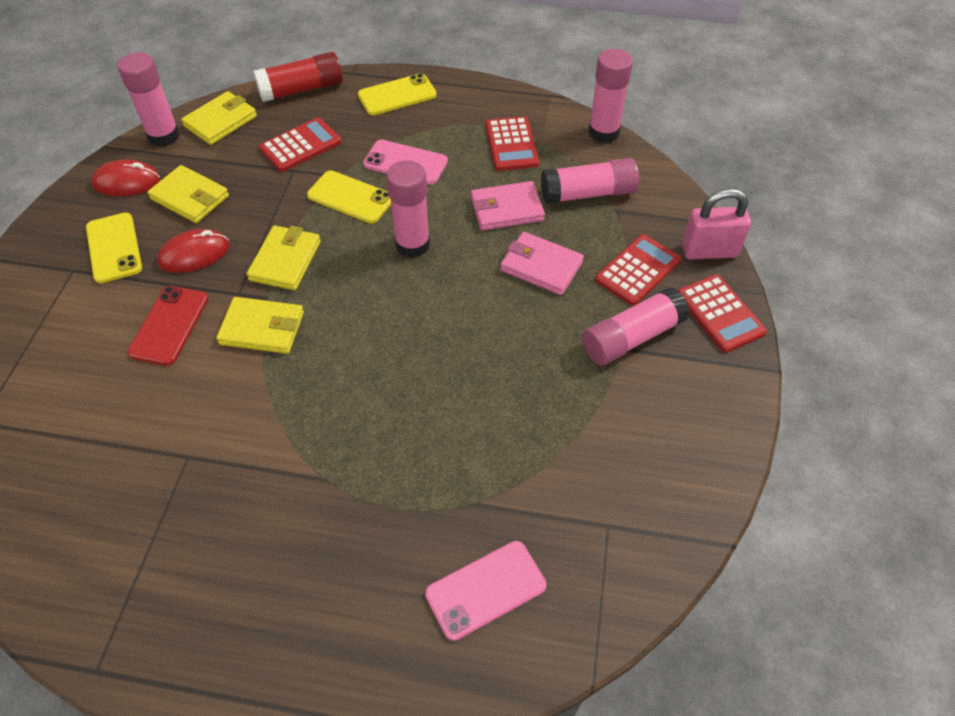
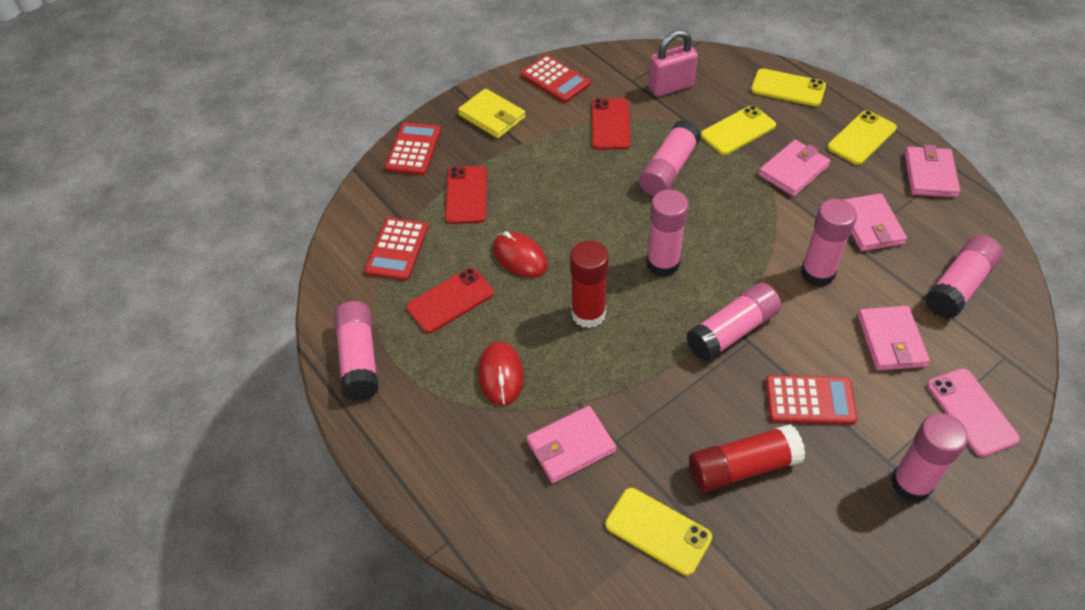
pink glue stick: [118,52,180,146] [386,160,430,258] [541,158,639,204] [582,287,689,365] [588,49,633,143] = 5 -> [334,301,379,400] [639,120,701,196] [647,190,689,277] [686,283,781,362] [801,199,857,287] [891,413,968,502] [925,235,1002,319] = 7
pink phone: [363,140,448,185] [425,541,547,641] = 2 -> [927,369,1020,457] = 1
pink wallet: [471,181,545,230] [500,232,584,295] = 2 -> [527,406,616,483] [759,140,830,196] [844,193,907,251] [858,306,930,371] [904,145,960,197] = 5
red glue stick: [253,52,343,102] = 1 -> [570,240,609,328] [689,424,805,492] = 2
red phone: [128,286,208,366] = 1 -> [406,268,494,333] [445,166,487,224] [592,98,631,150] = 3
yellow phone: [86,213,142,283] [307,170,391,223] [358,73,437,115] = 3 -> [605,488,712,576] [701,105,776,155] [751,68,826,106] [827,110,897,165] = 4
yellow wallet: [147,165,229,223] [181,91,257,145] [216,297,304,354] [247,226,321,290] = 4 -> [458,88,526,138] = 1

